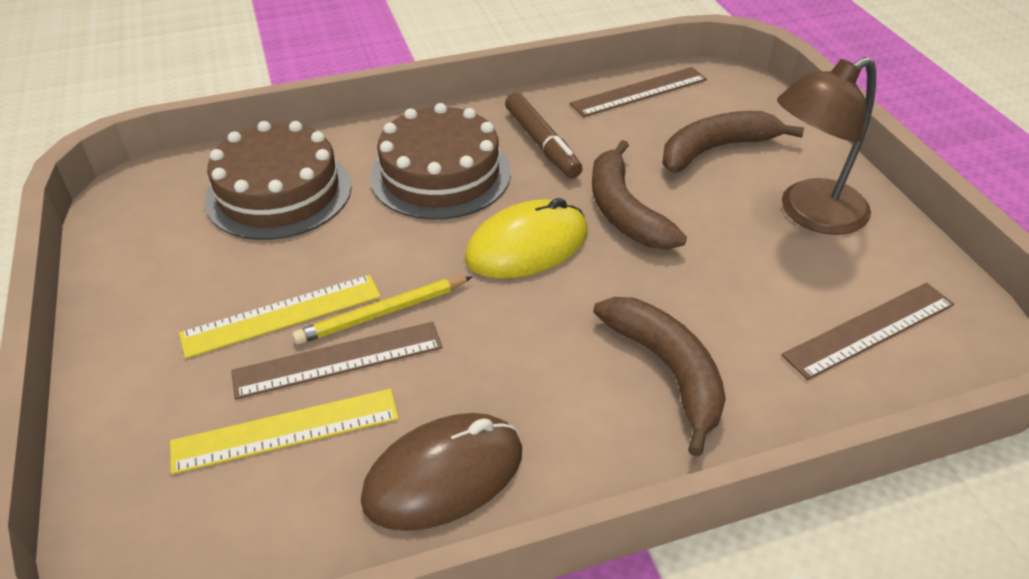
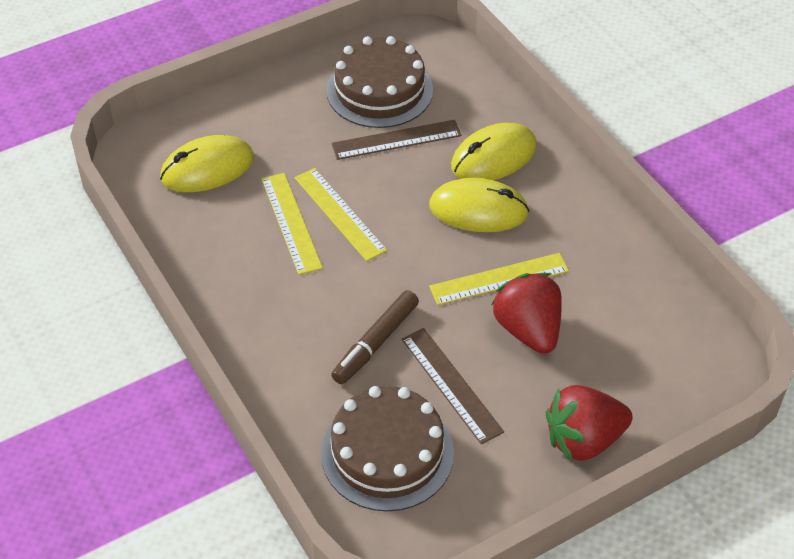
brown banana: [592,140,687,250] [593,297,726,457] [662,111,804,173] = 3 -> none = 0
brown lamp: [777,57,876,235] = 1 -> none = 0
brown mouse: [361,413,522,531] = 1 -> none = 0
brown ruler: [231,322,443,399] [570,67,707,117] [782,283,954,380] = 3 -> [332,120,461,160] [402,328,504,444] = 2
red strawberry: none = 0 -> [491,273,562,354] [546,385,633,462] = 2
yellow mouse: [465,198,588,279] = 1 -> [160,135,254,192] [429,178,530,232] [451,123,537,180] = 3
yellow pencil: [292,276,473,344] = 1 -> none = 0
yellow ruler: [170,389,399,474] [179,275,381,358] = 2 -> [262,173,323,275] [295,168,387,261] [429,253,569,305] = 3

